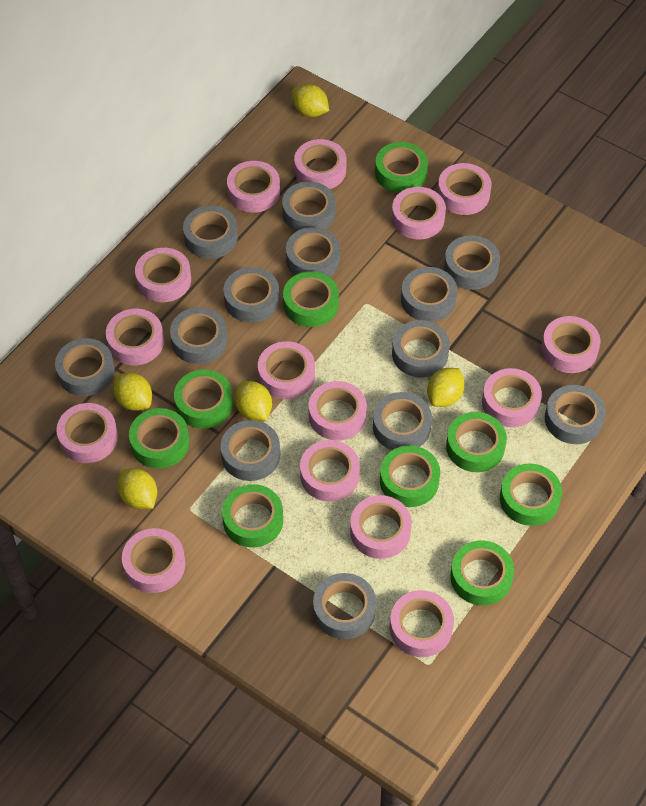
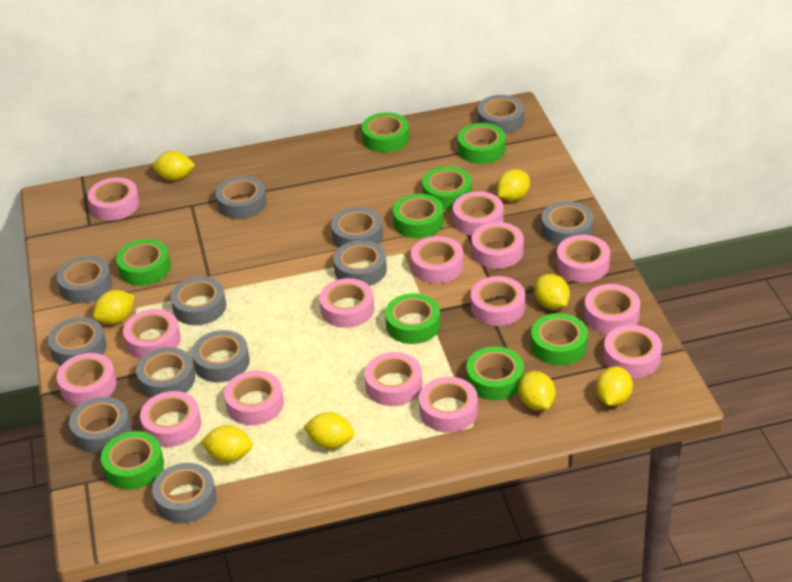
grey tape: [55,338,115,396] [170,307,228,364] [183,205,238,259] [220,420,280,481] [224,267,279,323] [282,181,336,232] [286,227,340,277] [313,573,376,639] [373,392,432,450] [392,320,450,378] [401,267,457,322] [444,235,500,290] [545,385,606,444] = 13 -> [48,317,106,365] [57,256,112,304] [69,397,131,453] [136,347,195,398] [152,463,216,523] [171,276,226,325] [192,330,250,382] [215,176,267,219] [331,207,383,248] [333,240,387,286] [478,95,524,134] [541,201,593,246] = 12
yellow lemon: [113,373,152,411] [118,468,157,509] [235,381,272,421] [292,84,329,117] [427,368,465,407] = 5 -> [93,290,135,324] [153,151,195,181] [201,425,253,462] [303,412,355,449] [497,169,530,201] [518,371,556,410] [534,274,570,309] [596,366,633,406] = 8

